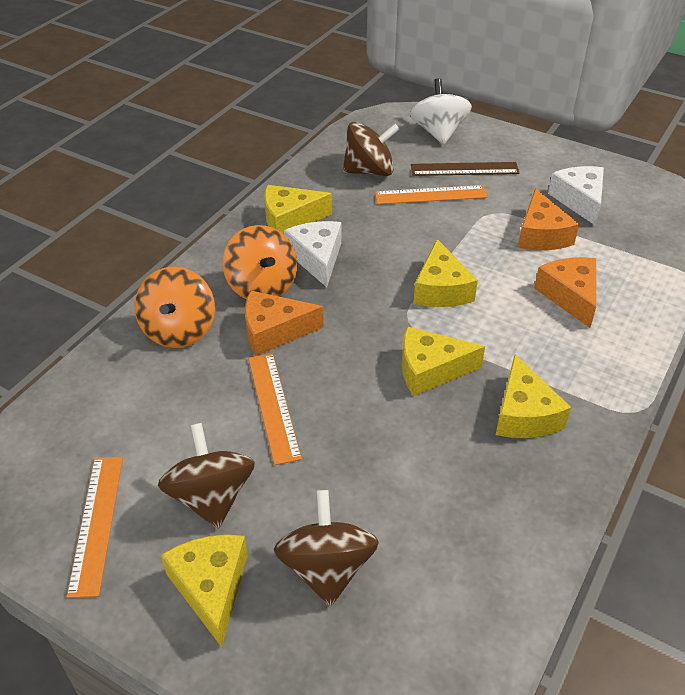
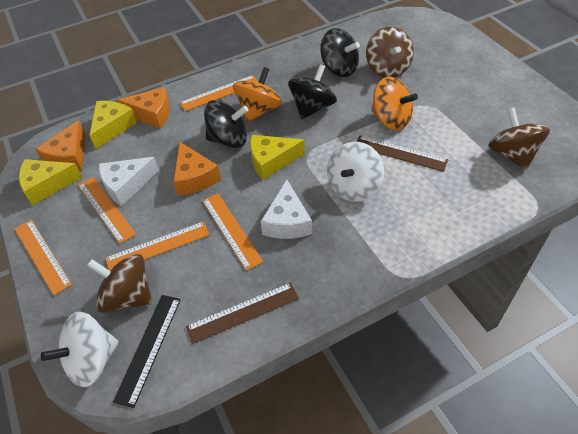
black ruler: none = 0 -> [113,295,181,408] = 1
black spinning top: none = 0 -> [204,100,248,148] [288,64,337,119] [320,28,360,77] = 3
brown ruler: [411,162,519,176] = 1 -> [186,282,299,344] [356,136,448,172] = 2
orange ruler: [67,457,123,598] [248,353,302,465] [375,185,487,204] = 3 -> [15,220,72,296] [78,177,136,244] [105,221,210,271] [179,75,259,111] [202,193,263,271] = 5
white spinning top: [410,78,472,145] = 1 -> [41,312,119,387] [327,142,384,202] = 2
yellow cheese: [161,535,248,647] [264,185,332,234] [402,326,485,396] [413,239,478,307] [496,354,571,438] = 5 -> [19,159,82,205] [90,101,137,149] [250,135,305,180] = 3

